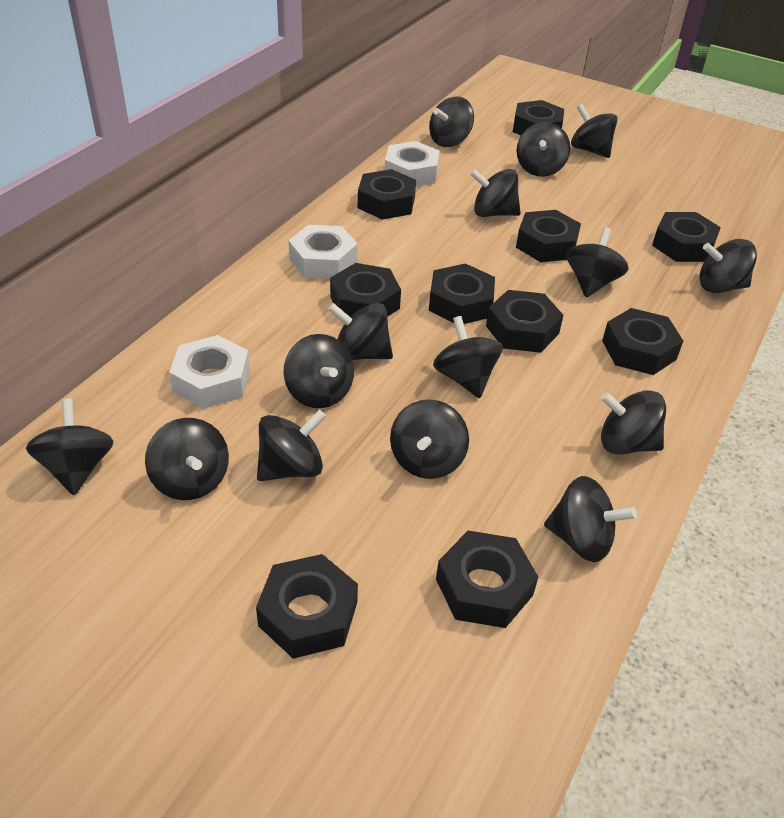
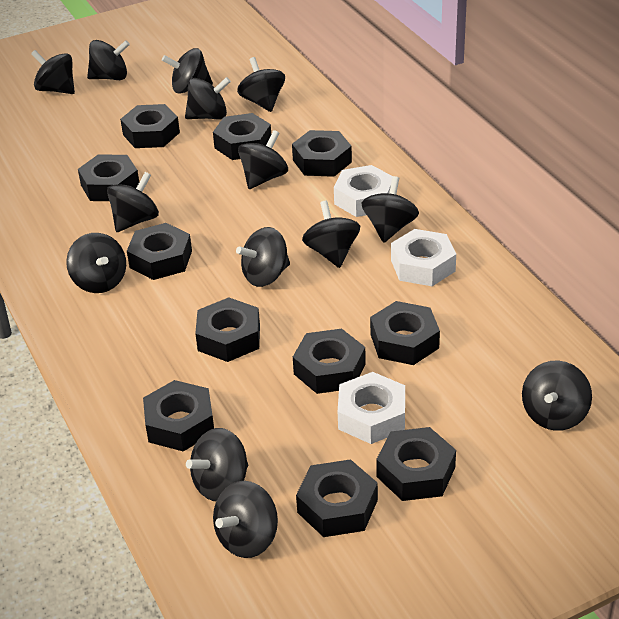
black nut: [256,554,358,659] [330,263,401,317] [358,169,416,220] [429,263,495,324] [436,531,538,628] [486,290,563,353] [513,100,564,135] [516,210,581,262] [602,308,683,375] [652,212,721,262] = 10 -> [78,154,139,201] [120,104,180,148] [127,223,192,280] [143,380,214,451] [195,297,260,362] [213,113,271,160] [292,130,352,177] [293,328,366,394] [296,459,378,537] [370,301,440,365] [376,427,456,501] = 11
black spinning top: [26,399,114,495] [145,418,229,500] [257,410,326,481] [284,334,354,408] [328,303,393,360] [390,399,469,479] [429,96,474,147] [433,316,503,398] [470,169,521,217] [517,122,571,177] [544,476,637,562] [566,227,628,297] [571,104,618,158] [600,390,666,455] [699,239,757,293] = 15 -> [31,50,75,94] [66,233,126,293] [87,40,130,80] [107,172,159,232] [162,48,213,94] [185,77,231,119] [186,428,248,501] [213,481,278,558] [236,227,290,287] [237,57,285,112] [238,130,288,189] [302,201,360,268] [361,176,419,243] [522,361,592,431] = 14

